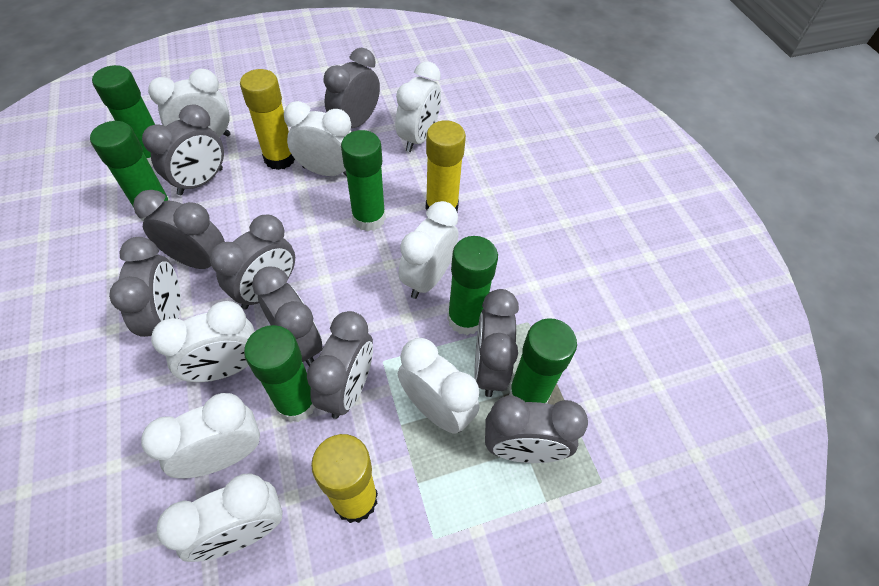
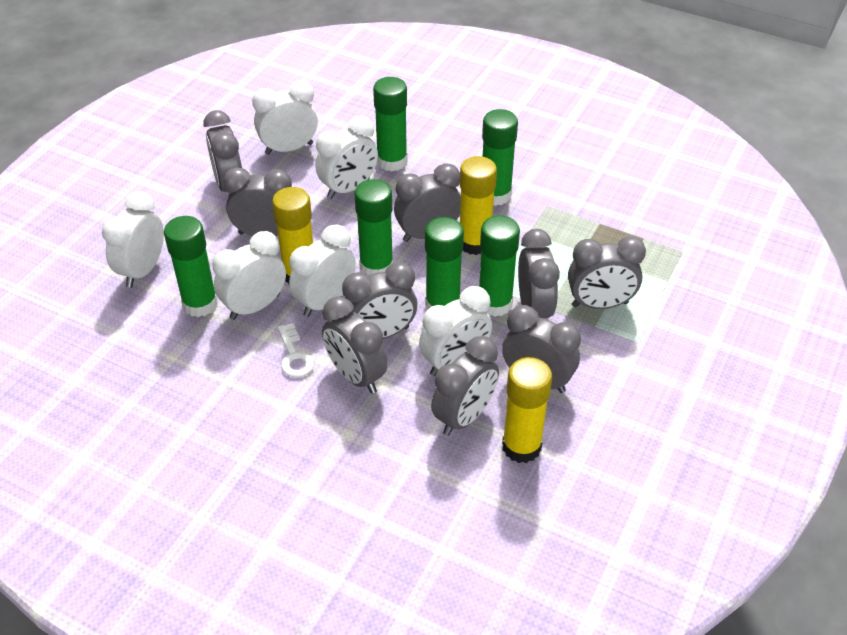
white clock: [141,393,260,479] [148,69,231,137] [151,301,255,382] [157,473,283,562] [284,101,351,176] [395,61,441,152] [398,201,458,299] [398,338,479,434] = 8 -> [102,191,164,288] [212,231,286,320] [252,80,318,155] [289,225,356,317] [315,116,378,199] [419,286,492,376] = 6
white key: none = 0 -> [277,323,314,378] = 1

